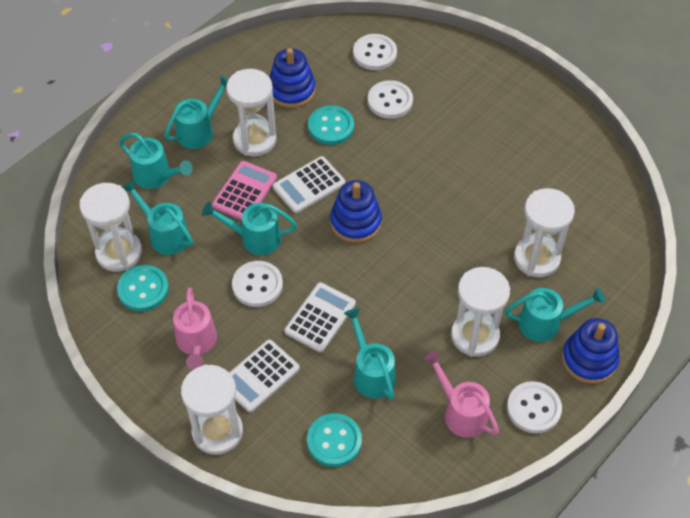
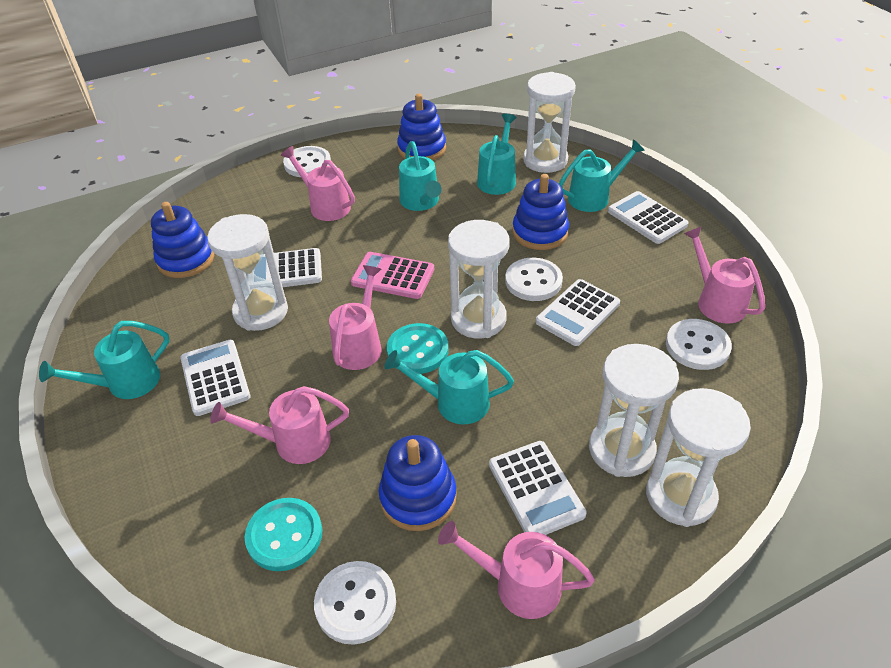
blue stacking toy: [269,48,316,108] [330,180,382,243] [562,318,620,384] = 3 -> [151,202,214,278] [379,435,457,531] [397,94,446,160] [512,174,569,250] = 4
pink watering can: [173,287,217,370] [423,351,499,438] = 2 -> [210,386,349,464] [281,146,355,221] [329,265,381,370] [438,521,595,619] [684,226,765,324] = 5
turquoise button: [117,265,169,311] [307,413,362,467] [308,105,354,145] = 3 -> [245,498,323,571] [387,323,449,374] = 2
turquoise watering can: [119,133,193,189] [123,180,194,255] [165,76,229,149] [202,202,297,255] [344,308,396,400] [504,288,605,342] = 6 -> [39,321,169,399] [384,350,514,424] [399,141,442,211] [477,114,517,195] [559,139,645,212] = 5
white calculator: [229,340,300,412] [273,156,345,213] [285,282,356,352] = 3 -> [180,340,250,416] [254,248,322,287] [489,441,587,535] [536,279,620,346] [608,191,689,244] = 5

